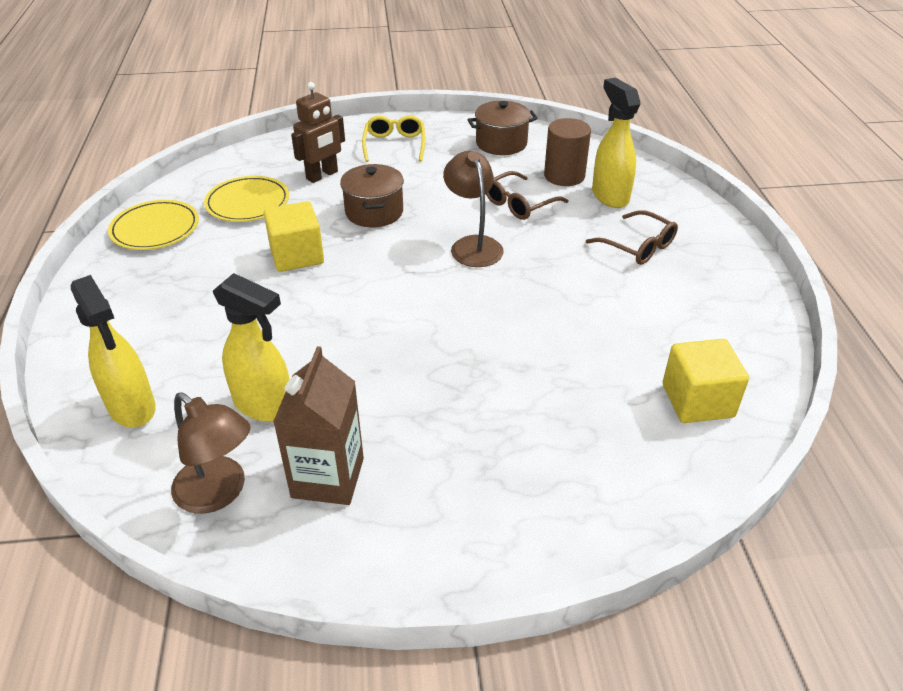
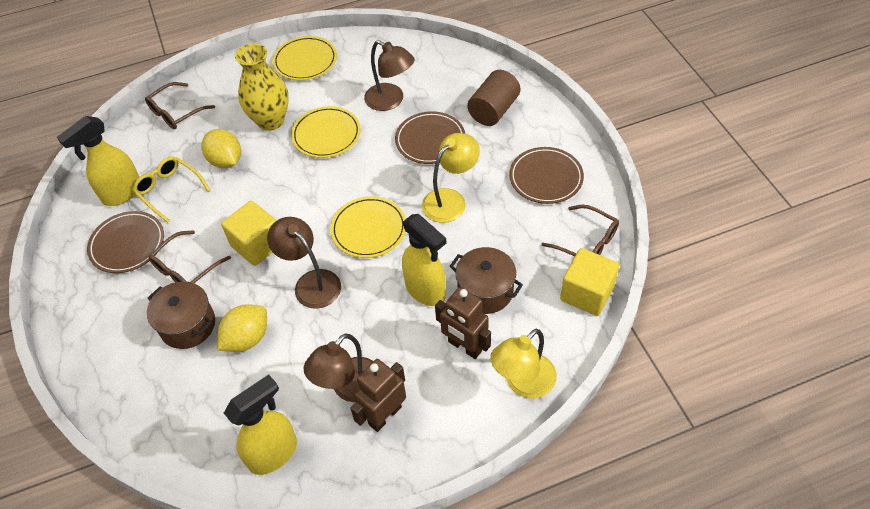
brown carton: [273,346,364,505] = 1 -> none = 0
brown glasses: [486,171,568,220] [586,210,678,265] = 2 -> [145,82,215,129] [148,230,231,283] [542,205,619,256] = 3
brown lamp: [171,393,251,514] [443,151,504,267] = 2 -> [267,217,341,309] [304,334,373,402] [364,40,415,111] = 3
brown plate: none = 0 -> [87,211,164,273] [395,111,465,164] [509,147,584,204] = 3
brown robot: [291,82,345,183] = 1 -> [350,359,406,432] [435,287,491,359] = 2
yellow lamp: none = 0 -> [422,133,480,223] [490,329,557,398] = 2
yellow lemon: none = 0 -> [201,129,241,168] [217,304,267,352] = 2
yellow plate: [108,200,199,250] [204,176,289,222] = 2 -> [273,36,337,80] [291,106,361,158] [330,196,406,258] = 3
yellow vase: none = 0 -> [235,43,289,131] = 1

